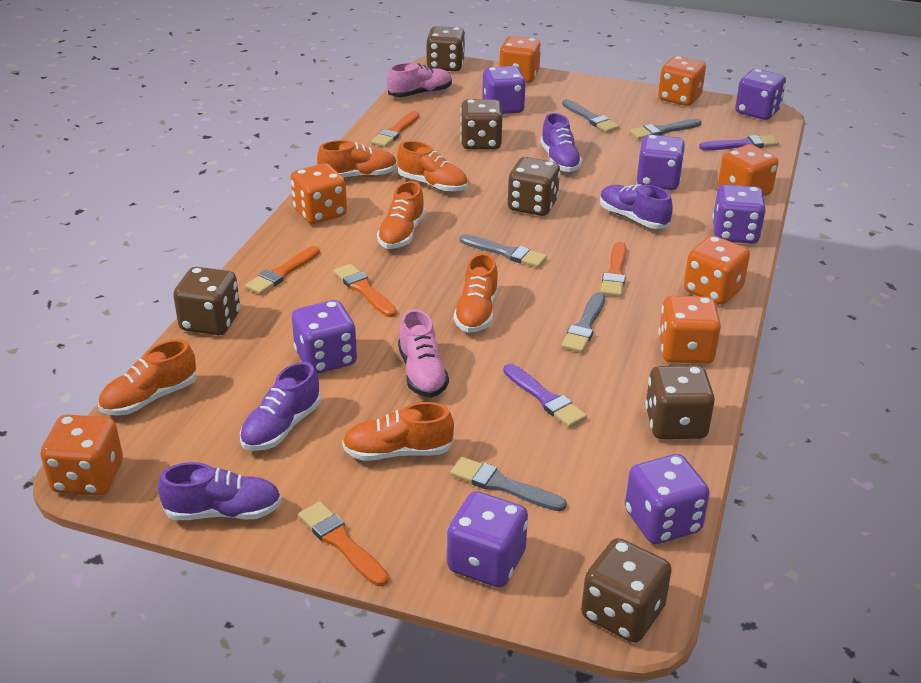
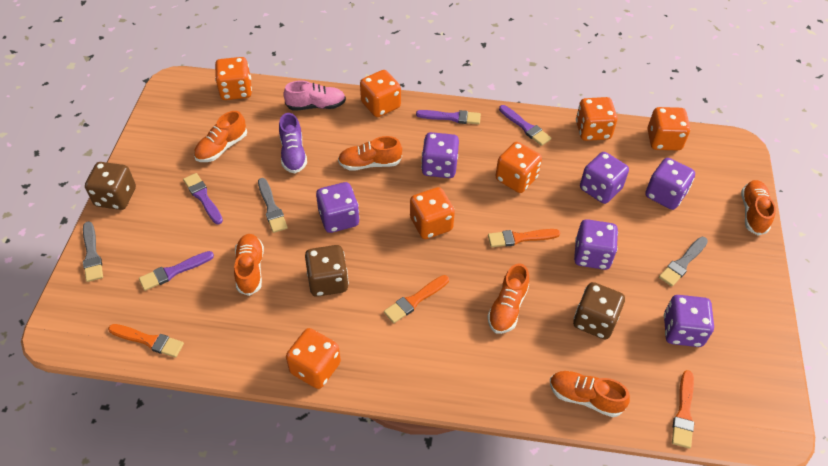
brown dice: [173,267,240,335] [426,26,465,71] [460,99,502,150] [508,157,560,216] [581,538,672,642] [645,365,715,439] = 6 -> [85,162,136,210] [305,245,349,297] [573,282,625,339] = 3
grey brush: [450,457,567,511] [460,234,547,268] [561,292,605,353] [562,99,619,132] [630,119,702,139] = 5 -> [83,221,103,282] [258,178,288,233] [659,237,708,287] = 3
orange brush: [245,246,320,295] [298,502,389,586] [334,264,397,317] [371,111,419,147] [600,242,626,297] = 5 -> [108,324,184,358] [384,275,449,323] [488,229,560,247] [672,370,694,449] = 4
pink shoe: [387,63,452,97] [398,309,449,398] = 2 -> [283,80,346,111] = 1
purple brush: [503,364,587,428] [699,135,779,150] = 2 -> [139,251,214,291] [183,173,223,224] [416,110,481,124] [499,105,551,146] = 4
purple dice: [292,300,357,374] [447,491,528,588] [482,66,526,114] [625,454,710,544] [637,134,685,190] [712,184,766,244] [735,69,786,120] = 7 -> [316,182,360,233] [421,132,459,178] [574,219,618,270] [580,152,629,204] [645,158,695,210] [664,295,714,347] = 6
purple shoe: [158,462,281,520] [240,362,321,451] [540,113,582,172] [600,184,673,229] = 4 -> [279,113,307,173] = 1

